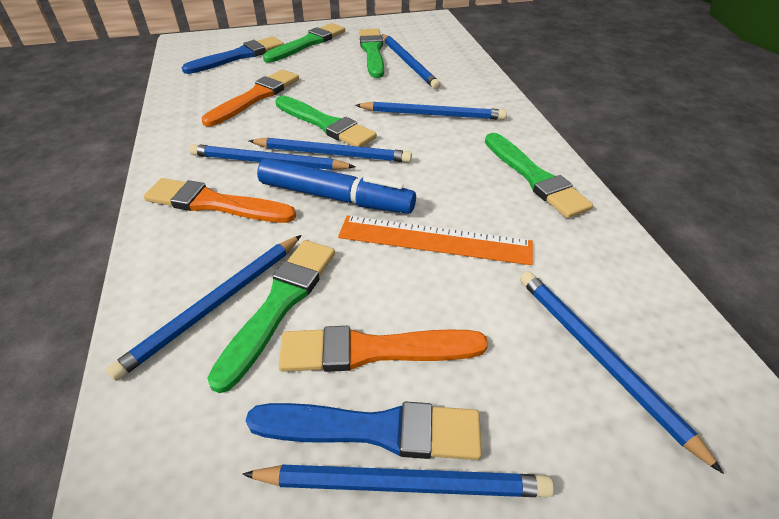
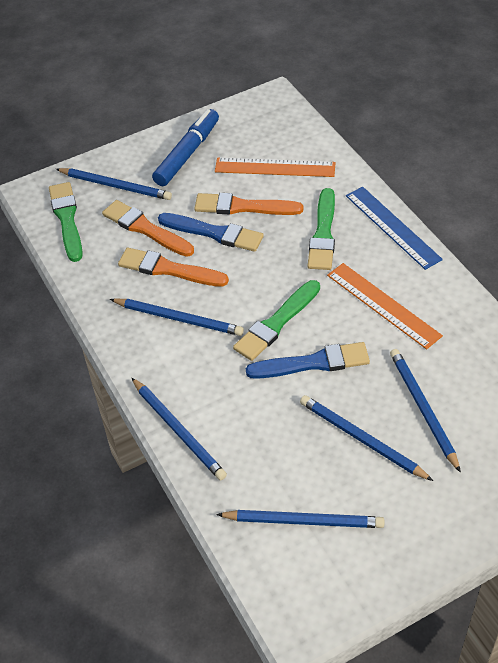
blue pencil: [106,235,302,381] [189,144,355,170] [242,464,554,497] [249,137,412,163] [355,101,507,120] [382,34,441,89] [520,271,724,474] = 7 -> [56,168,172,200] [110,299,244,336] [132,378,227,480] [216,510,384,528] [300,395,433,481] [390,349,461,473] = 6
blue ruler: none = 0 -> [346,187,443,270] = 1
green brush: [207,240,335,393] [263,23,345,62] [275,96,377,147] [359,29,384,78] [485,133,593,218] = 5 -> [49,182,83,262] [233,280,320,361] [308,188,335,270] = 3
orange ruler: [338,216,533,265] = 1 -> [215,158,336,177] [327,263,443,349] = 2

